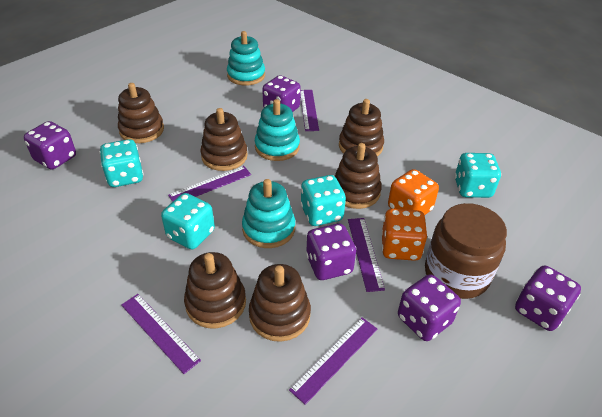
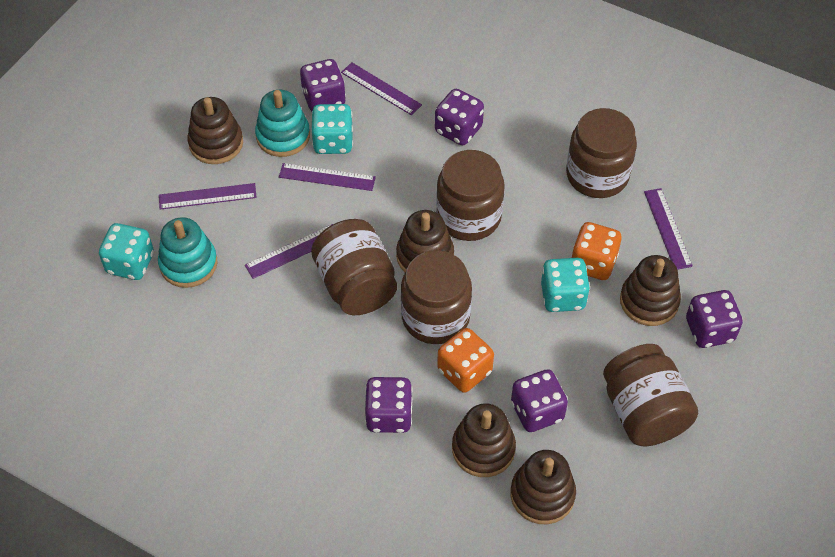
brown jar: [425,203,507,299] = 1 -> [311,219,397,315] [401,250,472,344] [436,150,505,241] [566,108,637,198] [603,344,698,446] = 5
brown stacking toy: [118,83,164,143] [184,252,246,328] [200,108,248,171] [249,264,311,342] [335,143,382,209] [339,99,384,157] = 6 -> [188,97,243,164] [396,210,454,272] [452,403,516,477] [511,450,576,524] [620,255,681,326] = 5
turquoise dice: [100,139,144,187] [161,193,215,249] [300,175,346,226] [454,153,501,198] = 4 -> [99,223,154,280] [311,104,353,154] [541,258,590,312] = 3
turquoise stacking toy: [227,31,265,85] [242,179,295,248] [255,99,300,161] = 3 -> [158,217,218,288] [255,90,310,157] = 2

